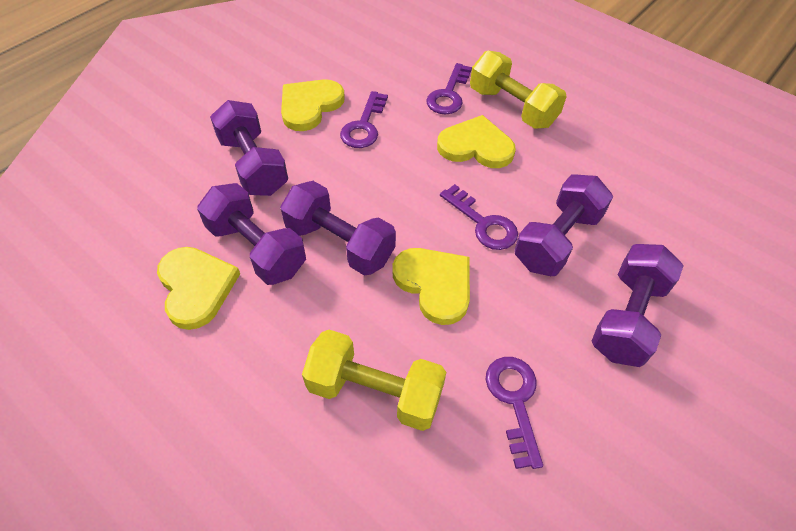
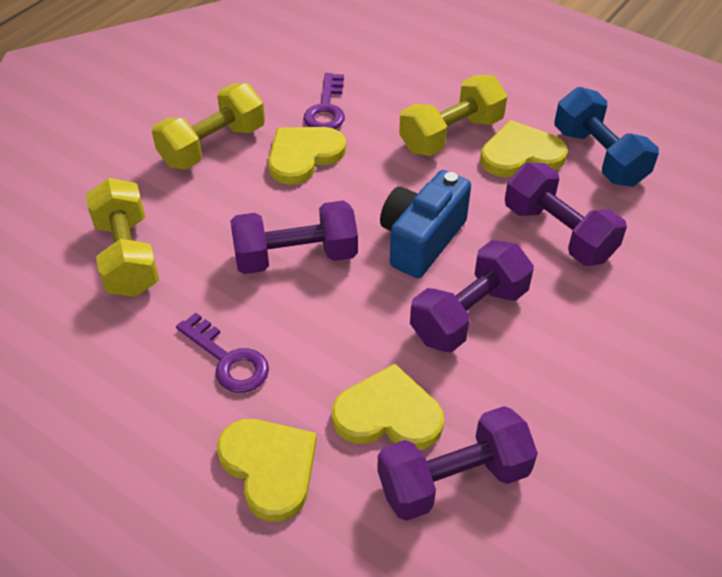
blue camera: none = 0 -> [380,170,471,278] = 1
blue dumbbell: none = 0 -> [554,87,659,187] = 1
purple dumbbell: [197,183,306,285] [210,100,288,196] [280,181,396,276] [514,174,613,276] [591,244,684,367] = 5 -> [230,201,358,274] [377,406,538,521] [410,240,534,352] [505,163,627,266] = 4
purple key: [340,91,388,148] [426,63,472,114] [440,184,518,250] [486,357,543,469] = 4 -> [176,312,269,393] [304,73,345,129] = 2
yellow dumbbell: [302,330,446,431] [470,51,567,129] = 2 -> [86,178,159,297] [152,83,265,170] [399,75,507,156] = 3

